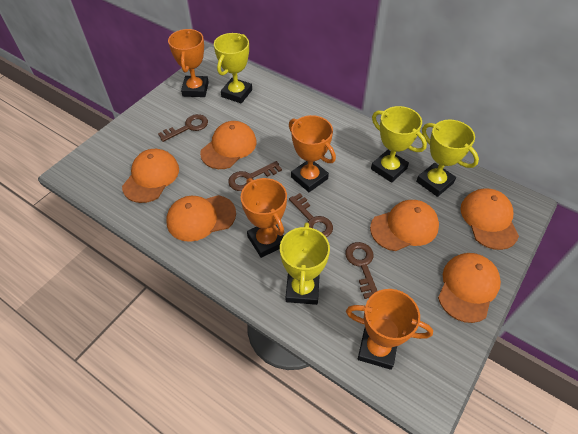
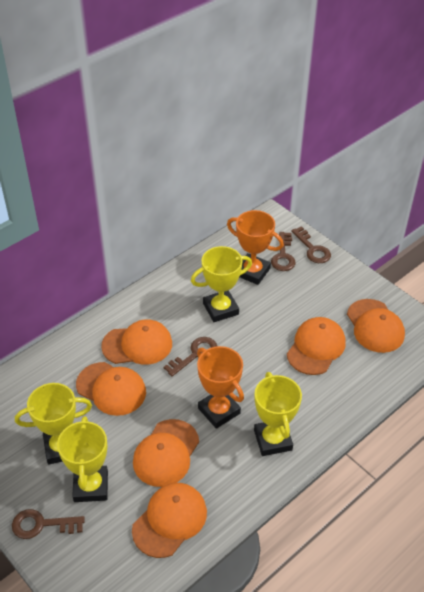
orange trophy: [168,29,209,97] [241,178,287,258] [289,115,336,192] [346,289,433,370] = 4 -> [197,346,244,429] [227,210,284,285] = 2

